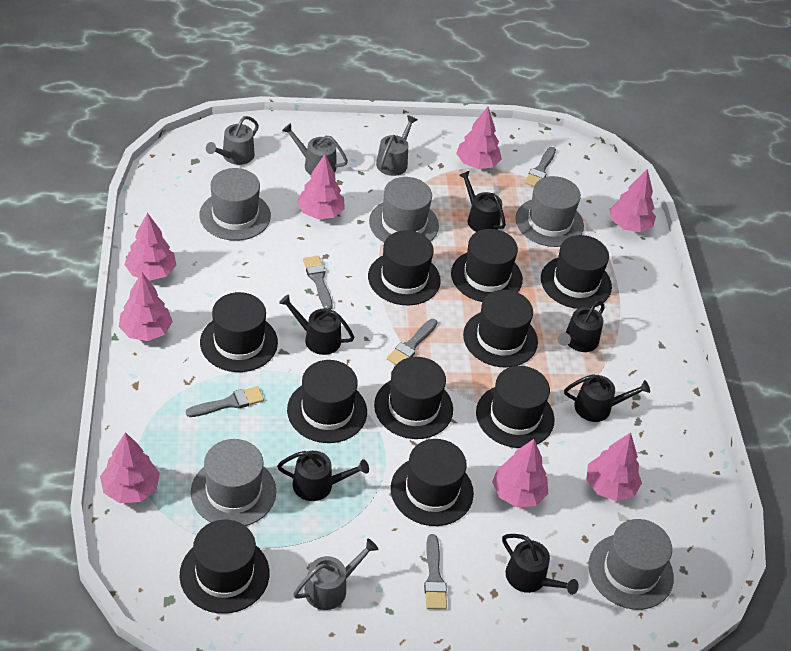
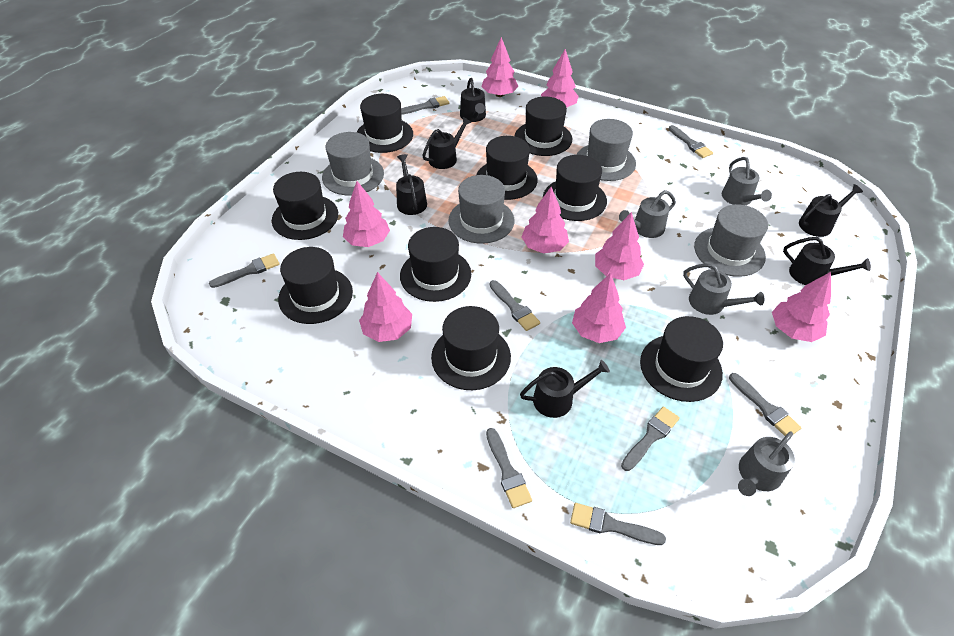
black hat: [180,520,269,614] [200,292,278,372] [287,360,367,443] [368,230,441,305] [374,357,453,439] [391,439,474,526] [451,229,523,302] [463,290,538,367] [476,366,555,448] [541,235,612,309] = 10 -> [272,172,338,240] [278,247,353,324] [357,94,413,153] [400,227,471,302] [431,306,511,390] [476,136,538,200] [515,96,572,156] [543,155,607,221] [640,316,723,402] = 9
grey brush: [186,386,264,417] [303,256,333,310] [387,319,438,365] [424,534,447,610] [524,147,556,187] = 5 -> [209,253,280,288] [401,96,449,115] [486,428,532,508] [490,280,540,331] [570,503,666,545] [621,406,680,471] [669,125,713,158] [729,373,802,436] = 8
grey hat: [191,439,276,526] [199,168,271,241] [369,177,439,242] [515,176,584,247] [588,519,674,610] = 5 -> [322,132,384,196] [448,175,515,244] [577,119,636,181] [694,204,768,277] = 4

